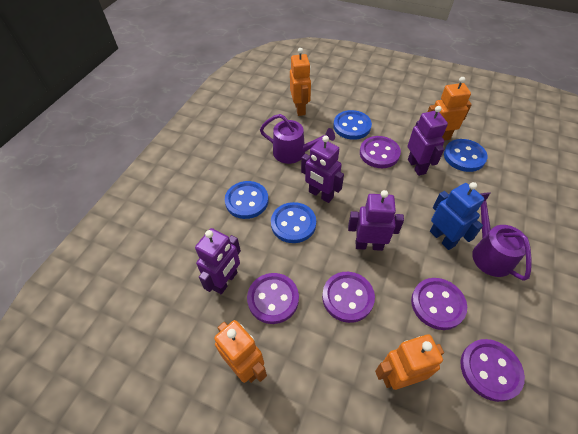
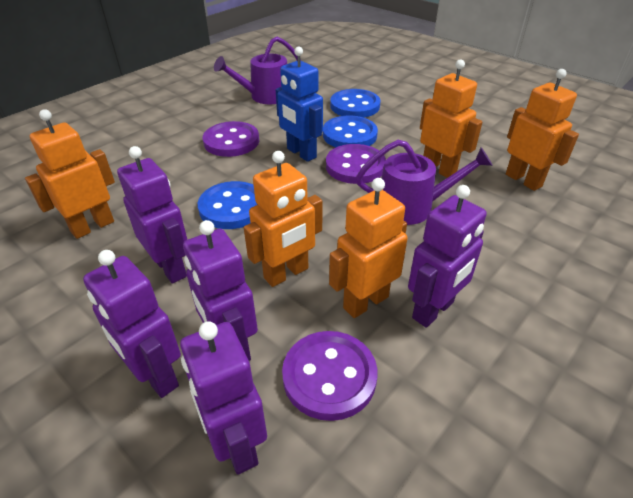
blue button: [225,181,269,219] [271,202,316,243] [333,110,372,140] [444,139,488,172] = 4 -> [198,181,258,229] [323,116,378,147] [330,89,381,118] = 3
orange robot: [214,320,267,383] [290,48,311,116] [375,334,444,390] [428,77,472,141] = 4 -> [25,109,115,239] [244,151,322,287] [329,178,408,318] [420,59,483,178] [506,69,579,191] = 5
purple button: [247,273,299,324] [322,272,375,323] [360,136,401,168] [411,278,467,330] [460,339,525,402] = 5 -> [203,121,259,157] [282,331,377,421] [326,144,386,184] = 3
purple robot: [195,228,241,294] [301,136,344,203] [348,190,404,251] [408,106,448,176] = 4 -> [83,250,181,398] [117,146,187,284] [180,321,267,475] [183,220,258,361] [408,185,487,328] = 5

